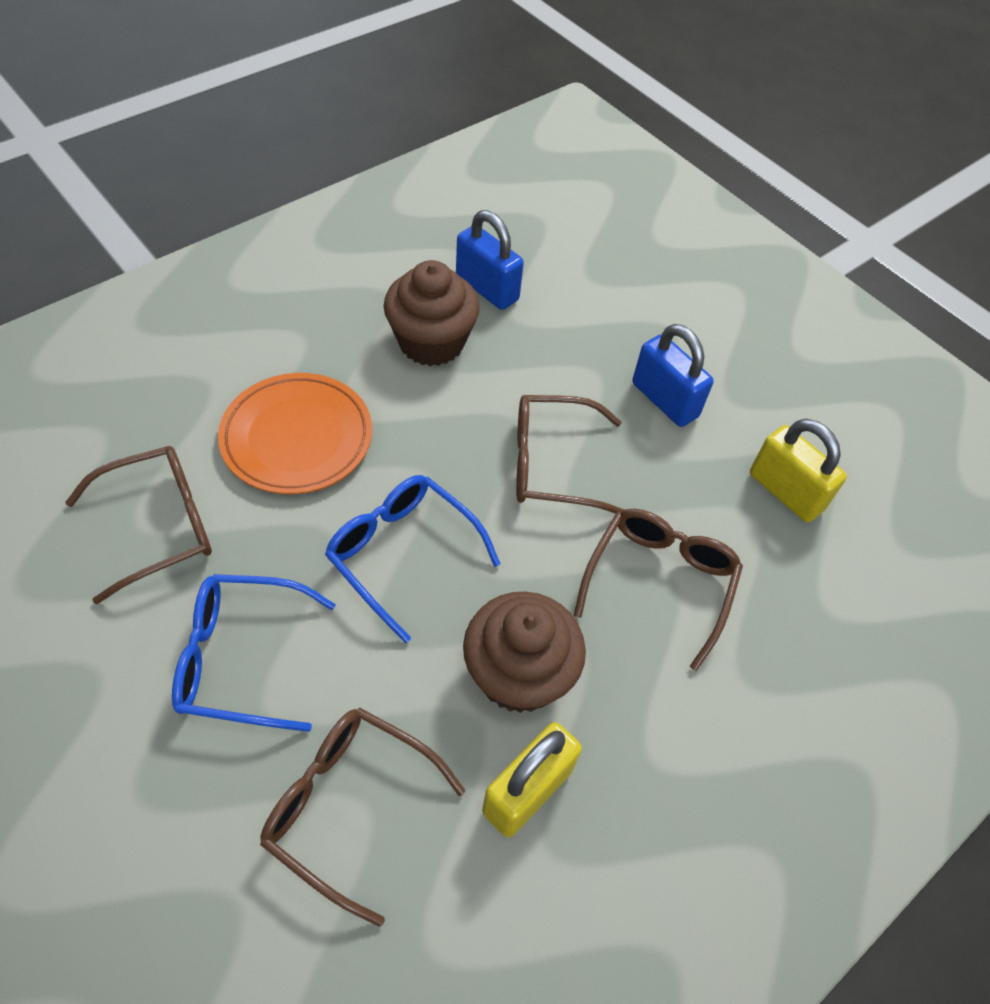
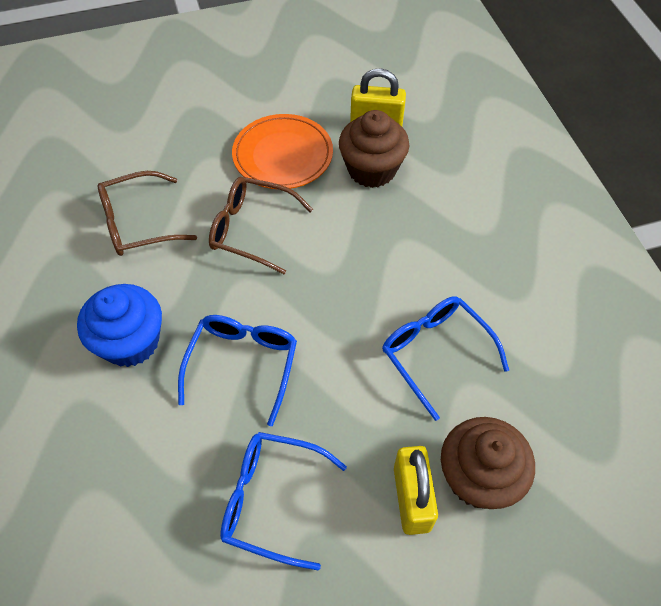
blue cupcake: none = 0 -> [77,284,162,367] = 1
blue glasses: [172,574,336,732] [325,475,501,643] = 2 -> [178,315,297,426] [220,432,347,571] [382,296,509,421] = 3
blue padlock: [456,210,524,310] [632,324,714,427] = 2 -> none = 0
brown glasses: [65,446,212,604] [260,708,465,927] [516,395,624,514] [574,509,743,671] = 4 -> [98,171,197,256] [209,177,313,274] = 2

